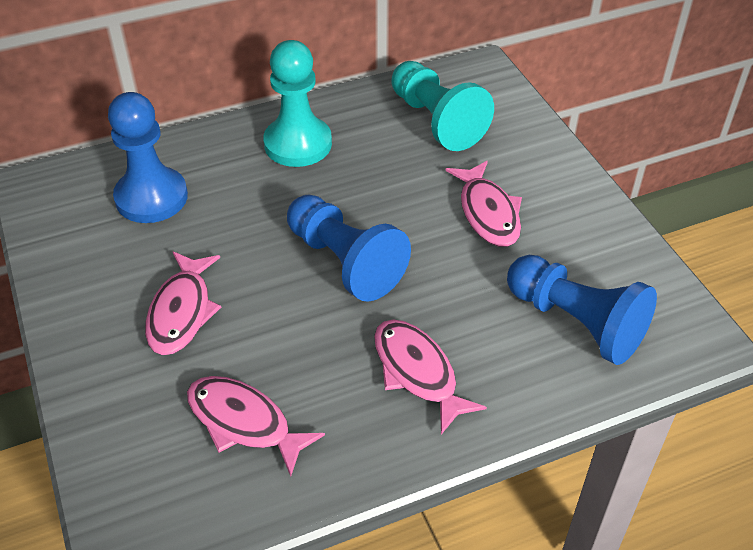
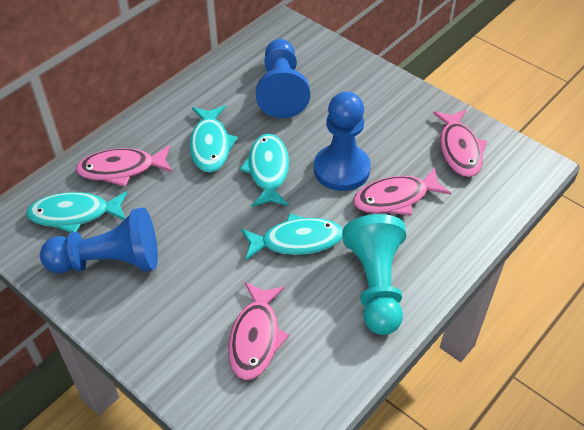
turquoise fish: none = 0 -> [26,191,128,233] [190,105,238,173] [240,134,289,207] [241,213,343,261] = 4
turquoise pawn: [263,40,332,167] [391,61,494,151] = 2 -> [342,214,407,335] = 1

